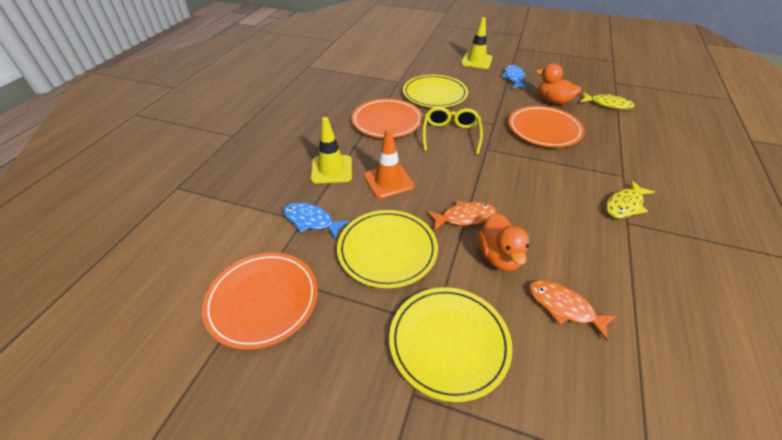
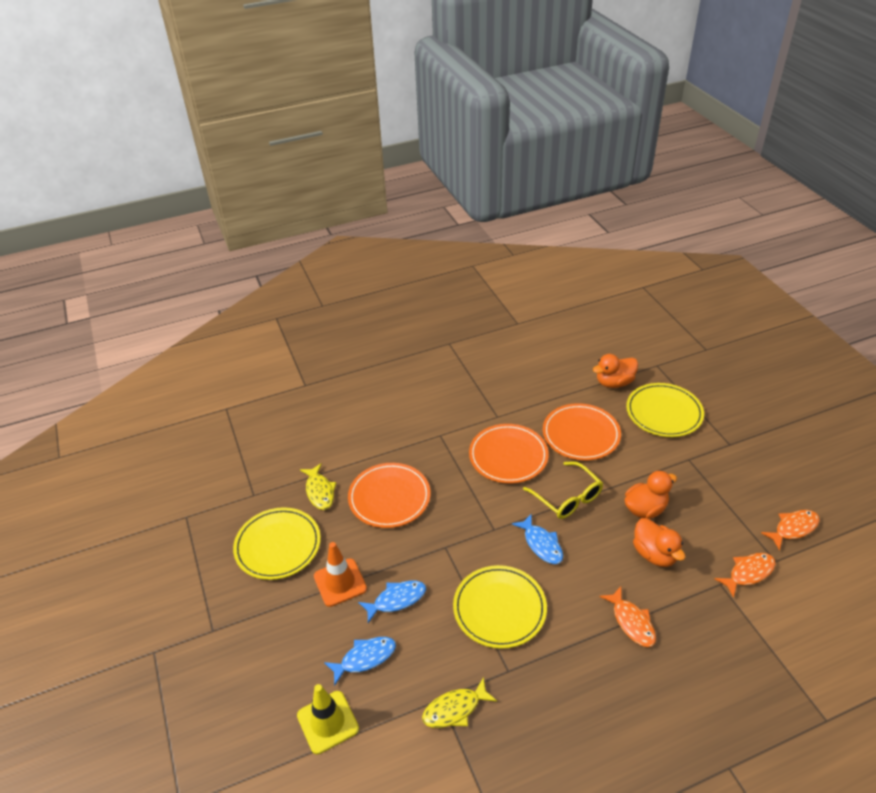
blue fish: [283,202,350,240] [502,65,530,88] = 2 -> [324,637,396,686] [358,581,426,623] [512,514,563,564] = 3
orange duck: [478,213,529,271] [535,63,581,104] = 2 -> [593,354,638,388] [625,471,677,519] [633,518,685,567] = 3
orange fish: [427,201,496,231] [529,280,617,341] = 2 -> [599,587,656,647] [715,553,776,598] [761,510,820,551] = 3
yellow traffic cone: [311,117,352,184] [461,17,493,69] = 2 -> [297,684,359,754] = 1

